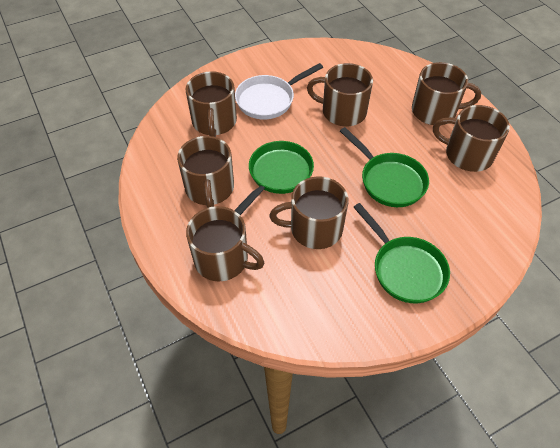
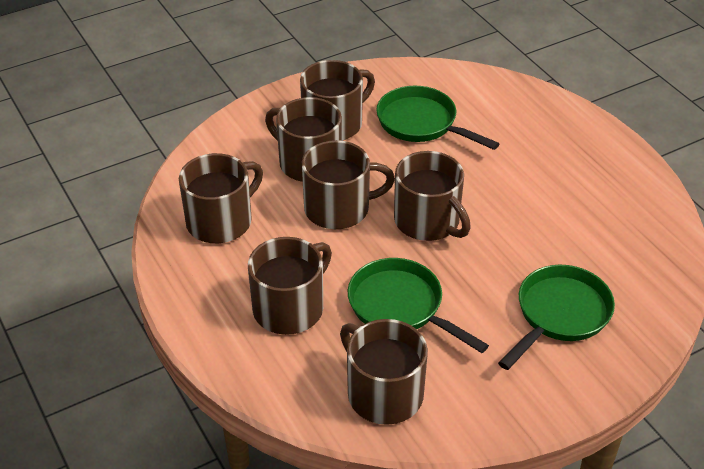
white pan: [235,63,323,119] = 1 -> none = 0

